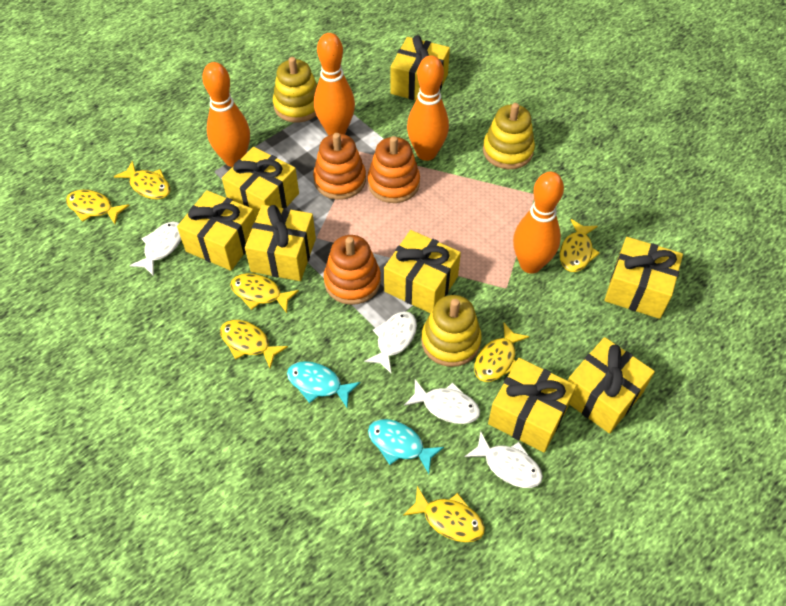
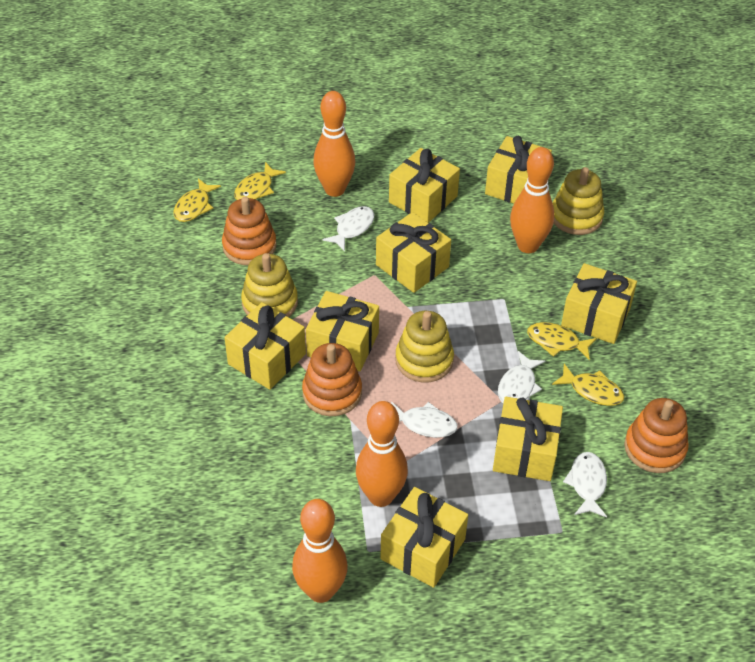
turquoise fish: [287,361,360,407] [368,419,444,474] = 2 -> none = 0
yellow fish: [66,190,130,224] [114,161,170,199] [220,320,288,369] [230,273,299,313] [403,486,485,542] [474,323,530,382] [560,219,600,272] = 7 -> [173,179,221,222] [234,162,286,200] [527,322,597,360] [552,364,624,406] = 4

